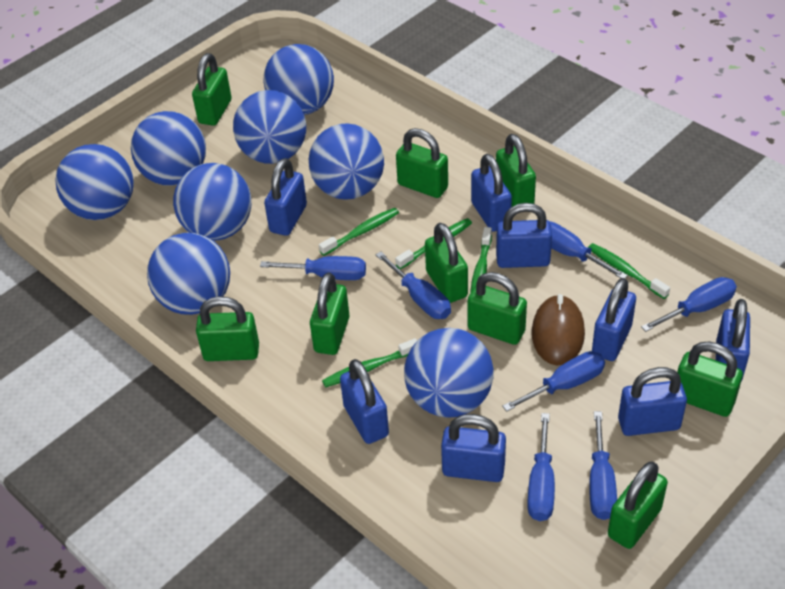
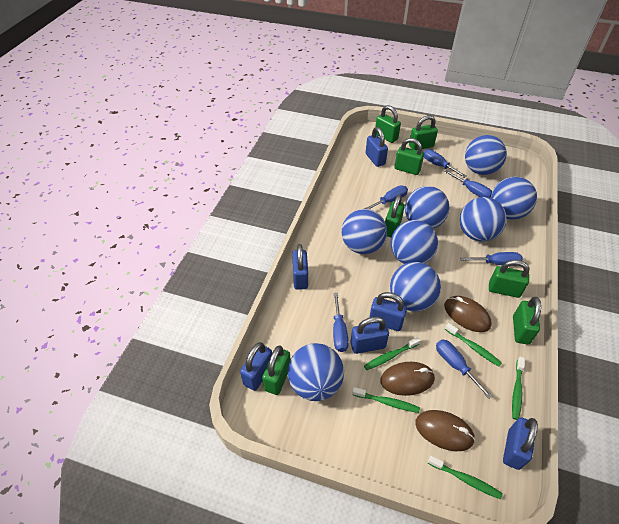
blue padlock: [264,158,307,236] [340,359,389,444] [441,414,506,482] [471,154,512,232] [496,203,552,268] [592,278,636,361] [618,367,687,436] [716,299,750,382] = 8 -> [240,342,272,391] [292,244,308,290] [351,317,389,354] [365,127,388,167] [369,292,407,331] [503,417,538,470] = 6
blue screwdriver: [260,256,366,280] [376,252,451,319] [502,351,605,412] [527,413,555,521] [549,221,628,278] [589,411,617,520] [641,277,737,332] = 7 -> [333,293,349,352] [364,185,408,209] [424,149,467,178] [436,339,492,399] [445,170,492,198] [460,252,523,266] = 6
brown mouse: [532,294,585,365] = 1 -> [381,362,435,396] [415,410,475,451] [444,296,492,332] = 3
green padlock: [192,53,231,126] [196,296,259,361] [310,273,349,355] [396,128,448,198] [425,223,468,303] [468,272,527,345] [496,134,536,207] [608,462,668,549] [677,341,743,417] = 9 -> [262,346,290,395] [375,105,401,143] [385,195,405,238] [394,138,424,175] [409,115,438,150] [489,260,530,298] [513,297,541,344] = 7

